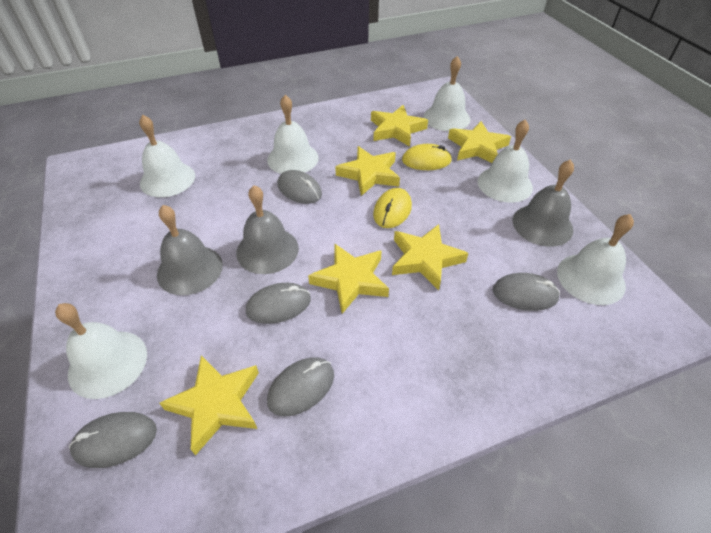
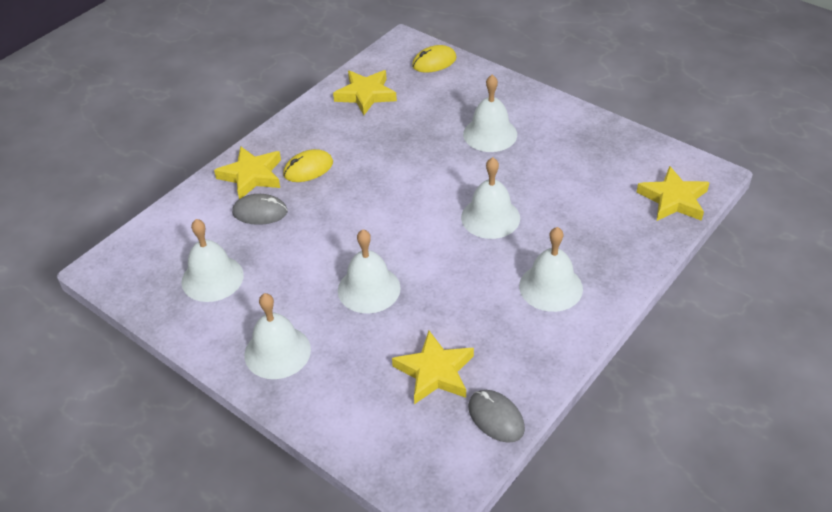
grey bell: [157,205,223,295] [236,185,299,274] [513,159,574,247] = 3 -> none = 0
grey mouse: [69,412,157,468] [246,282,311,324] [267,358,334,416] [277,170,322,204] [493,273,560,311] = 5 -> [232,194,288,225] [468,390,525,443] = 2
yellow star: [159,355,259,456] [308,244,389,314] [335,146,400,196] [371,105,428,147] [392,224,468,290] [448,121,511,163] = 6 -> [214,146,281,199] [333,70,397,115] [392,331,474,404] [636,166,710,221] = 4

